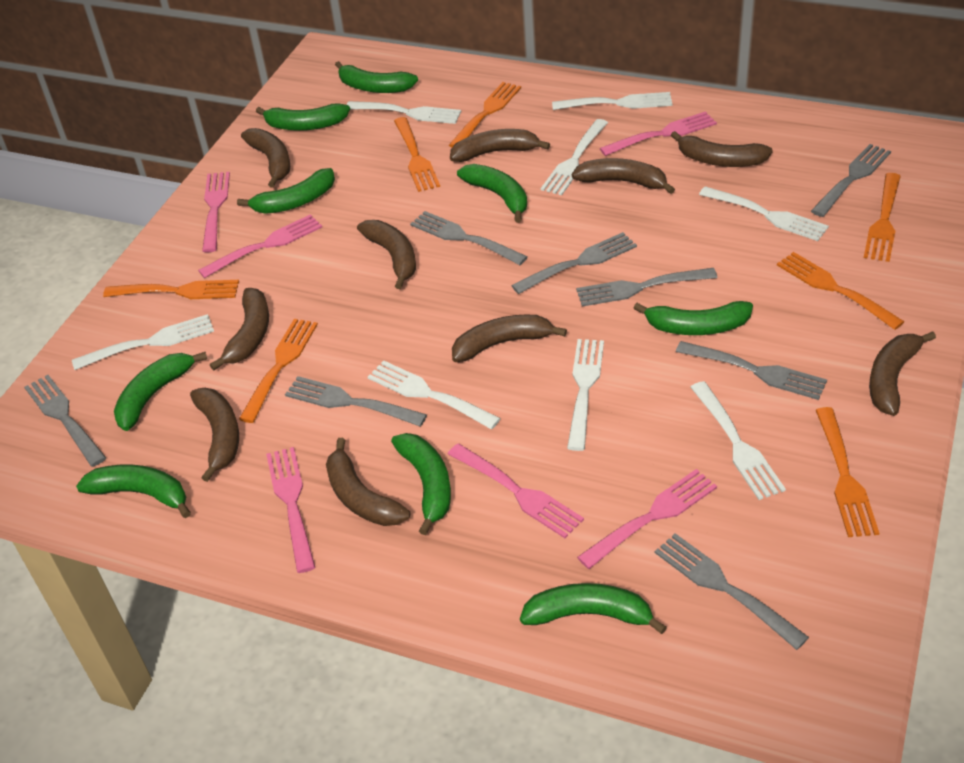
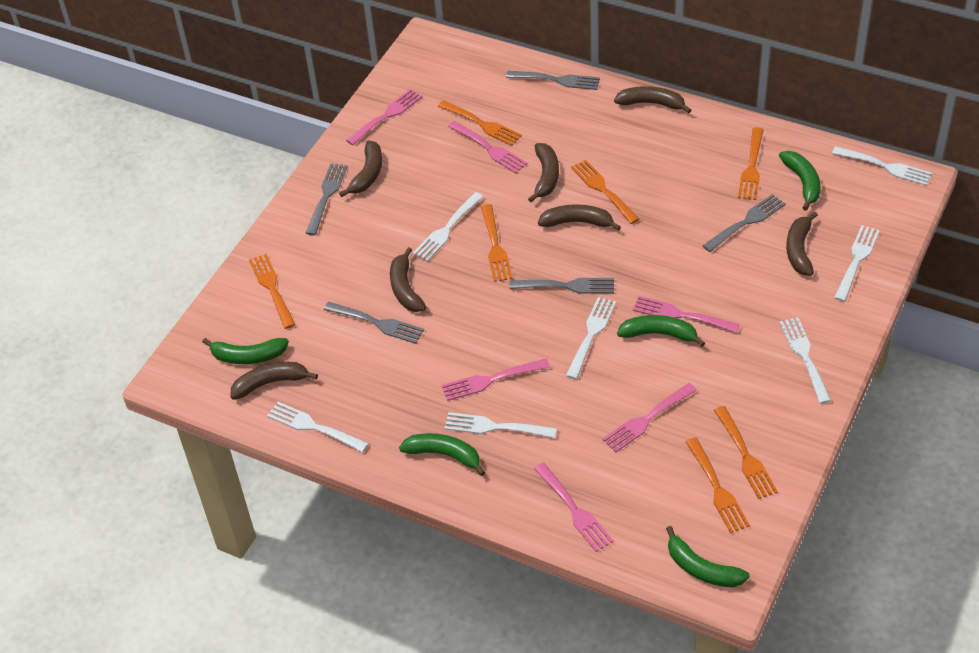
brown banana: [190,388,239,482] [210,288,269,370] [241,128,290,188] [326,438,410,526] [357,220,416,289] [450,129,550,162] [452,315,567,362] [572,158,675,194] [671,131,773,167] [869,331,936,416] = 10 -> [231,362,318,400] [339,140,382,197] [390,247,426,312] [528,143,559,202] [538,204,621,231] [614,86,691,114] [786,212,818,276] = 7
green banana: [76,464,191,518] [114,352,207,431] [237,168,335,214] [256,103,350,131] [335,61,418,93] [391,433,451,535] [457,164,527,223] [520,583,667,634] [634,301,753,335] = 9 -> [202,338,289,364] [399,433,485,476] [617,315,705,347] [666,526,750,587] [779,151,820,211] = 5
grey fork: [24,375,106,467] [285,376,427,427] [410,211,528,265] [511,232,637,294] [576,268,717,307] [655,533,809,650] [676,341,827,400] [811,144,891,217] = 8 -> [306,163,348,235] [324,302,424,344] [506,71,600,90] [509,278,614,293] [703,194,786,252] = 5
white fork: [72,314,214,370] [346,101,461,124] [368,361,501,429] [541,119,608,195] [552,92,672,110] [567,339,604,451] [690,381,786,500] [699,186,829,241] = 8 -> [267,402,369,453] [412,192,484,262] [444,412,557,438] [566,297,616,379] [780,318,831,404] [832,146,932,186] [834,225,880,302] = 7

